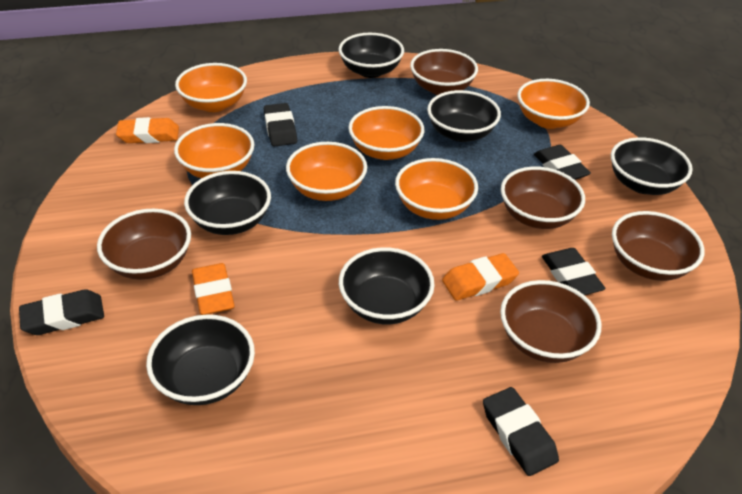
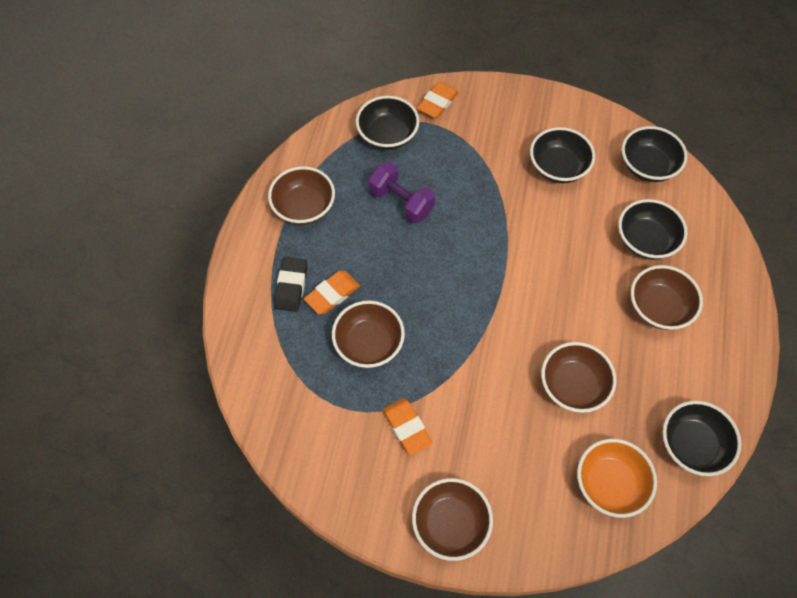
black bowl: [146,314,255,405] [184,171,271,235] [338,33,404,78] [339,247,435,324] [427,90,501,142] [611,137,693,195] = 6 -> [356,96,419,150] [530,127,595,183] [618,199,687,260] [622,126,687,182] [663,401,741,476] = 5
black eraser: [19,289,104,335] [264,103,297,147] [483,387,559,476] [534,145,591,180] [542,248,605,295] = 5 -> [274,257,307,312] = 1
orange bowl: [174,123,255,178] [175,63,247,112] [286,142,367,201] [348,106,424,160] [395,158,478,220] [517,79,590,129] = 6 -> [577,439,657,518] = 1
purple dumbbell: none = 0 -> [368,161,435,224] = 1

